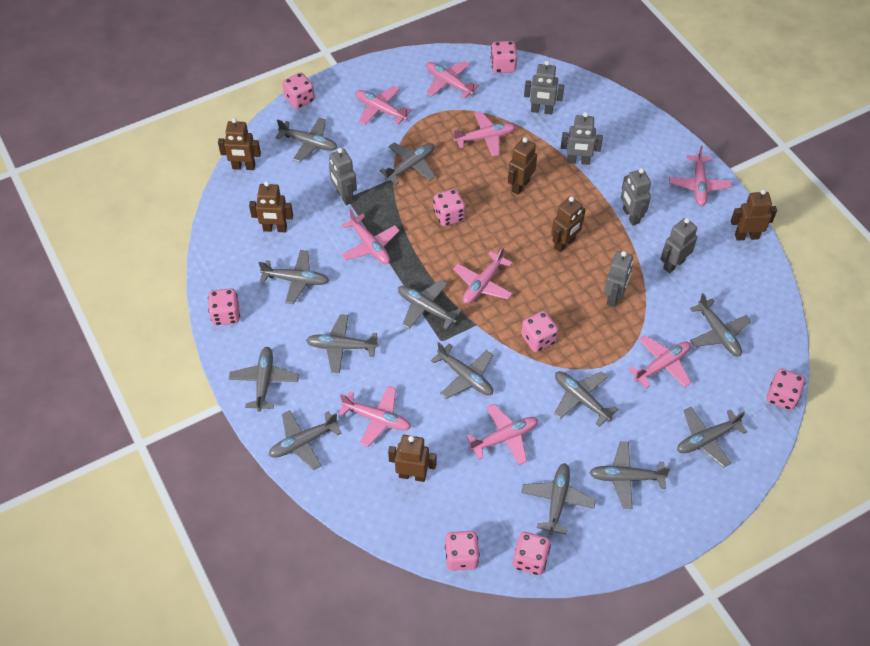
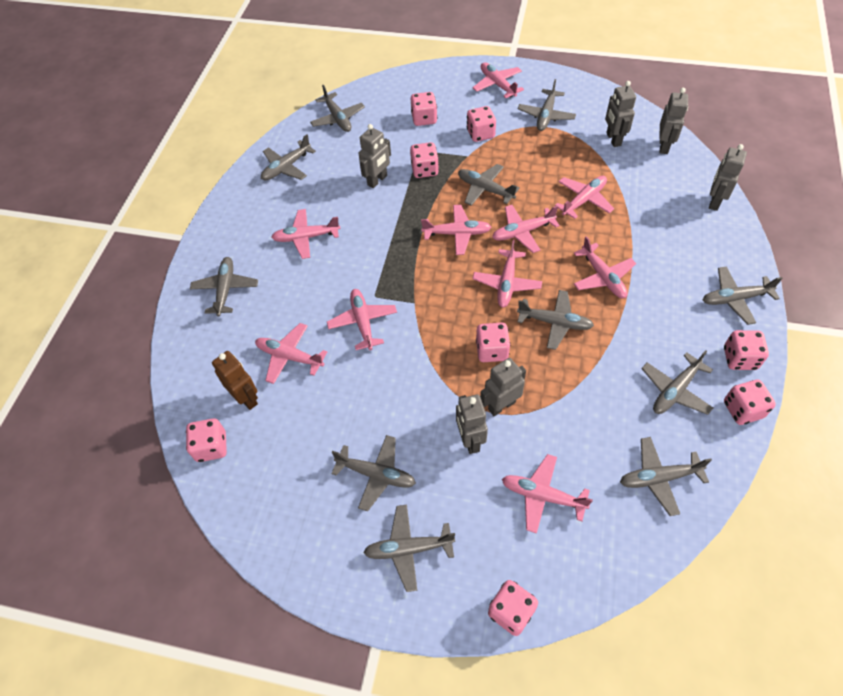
brown robot: [218,118,261,170] [249,181,293,232] [388,435,436,482] [508,137,537,195] [551,196,586,252] [731,189,777,241] = 6 -> [212,351,258,410] = 1
grey plane: [229,347,299,412] [259,250,329,304] [269,410,341,470] [275,118,337,162] [306,314,379,373] [379,143,436,185] [398,280,462,330] [431,342,493,399] [521,463,596,535] [554,371,618,427] [589,442,671,509] [677,407,747,467] [690,293,751,356] = 13 -> [190,257,258,316] [261,134,316,180] [310,85,365,132] [331,435,416,511] [363,505,455,592] [458,164,520,206] [517,290,594,350] [518,79,576,131] [620,437,712,516] [641,350,713,415] [703,266,783,325] = 11
pink plane: [338,386,411,447] [341,209,400,264] [355,86,412,125] [426,61,479,99] [453,111,515,157] [453,247,513,304] [466,404,538,465] [628,335,691,389] [669,145,732,206] = 9 -> [255,323,327,384] [271,209,340,259] [327,289,397,350] [421,205,491,255] [473,62,524,98] [473,240,542,308] [492,205,560,253] [502,454,593,534] [555,176,614,219] [574,236,636,298] = 10

